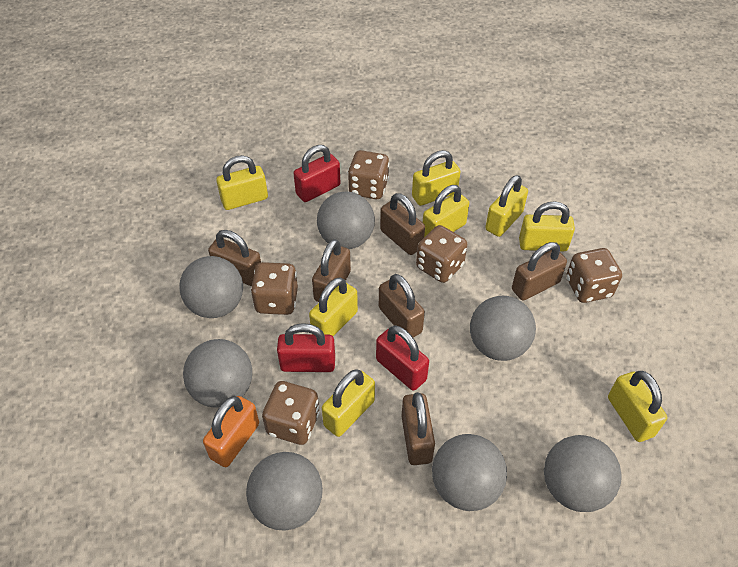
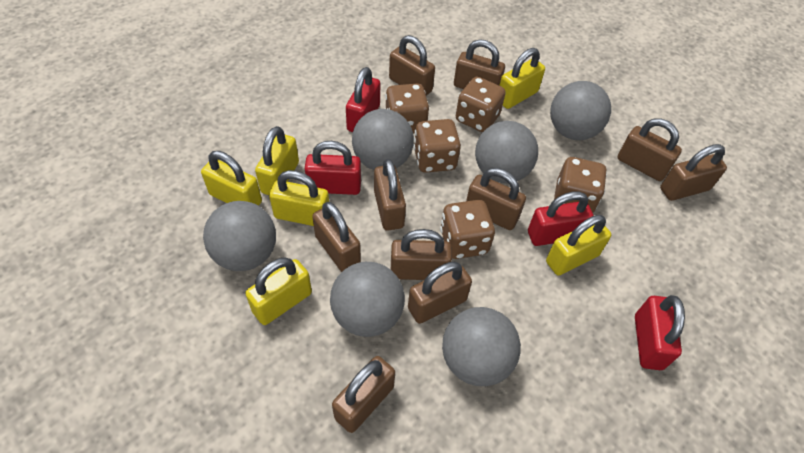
brown padlock: [208,230,261,286] [312,239,351,302] [379,274,425,338] [380,193,425,255] [401,392,435,465] [512,242,567,300] = 6 -> [312,202,361,272] [332,356,395,433] [374,159,406,231] [389,35,435,96] [391,229,452,280] [408,262,472,324] [454,39,505,89] [466,168,526,230] [617,118,682,181] [660,144,727,201] = 10
grey ball: [179,256,243,318] [183,339,252,408] [246,452,323,531] [317,191,375,249] [432,434,507,511] [470,296,536,361] [544,435,622,512] = 7 -> [203,201,276,271] [330,262,405,337] [352,109,414,170] [442,307,521,386] [475,121,538,183] [550,81,611,140] = 6
orange padlock: [203,396,259,467] = 1 -> none = 0
red padlock: [277,323,335,372] [293,145,340,202] [376,326,429,391] = 3 -> [305,141,361,195] [346,67,380,132] [528,191,594,246] [635,295,685,370] = 4
yellow padlock: [216,155,268,210] [309,277,358,336] [322,369,375,437] [412,150,461,206] [423,185,469,237] [485,175,528,237] [519,201,575,251] [608,371,667,442] = 8 -> [201,151,262,206] [245,257,312,325] [255,126,299,195] [269,170,329,226] [499,48,545,109] [546,215,611,276] = 6

